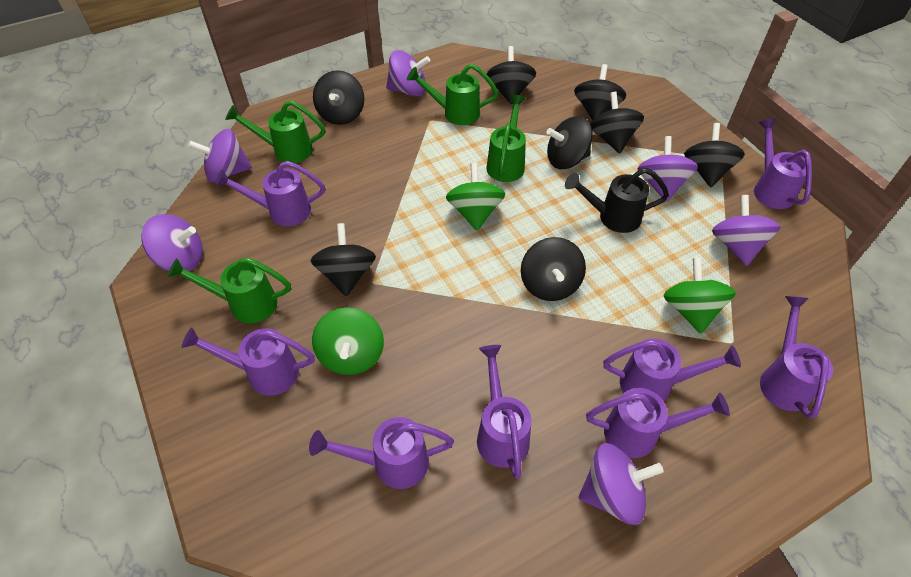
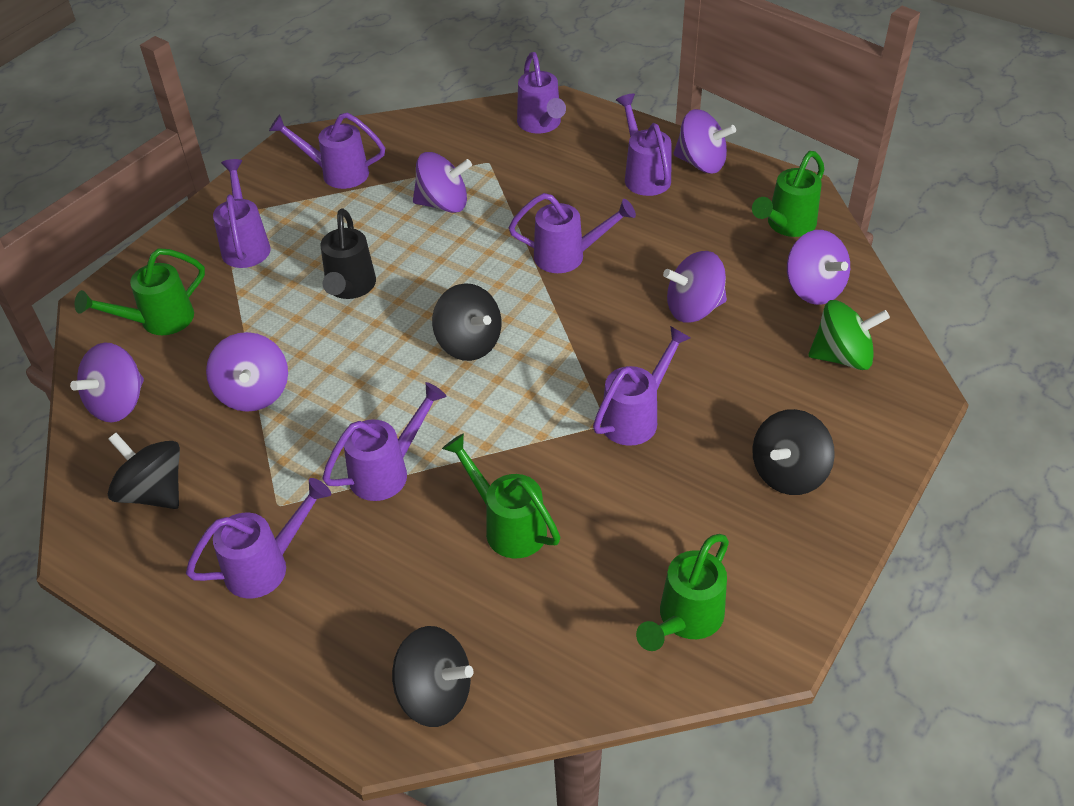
black spinning top: [310,223,376,297] [313,70,364,125] [487,46,536,104] [521,237,586,301] [546,116,593,169] [574,64,626,120] [590,92,644,154] [684,123,745,187] = 8 -> [108,433,180,509] [392,626,474,727] [432,283,502,361] [752,409,835,495] = 4
green spinning top: [312,307,384,375] [446,163,505,231] [663,258,736,334] = 3 -> [808,300,890,370] = 1

